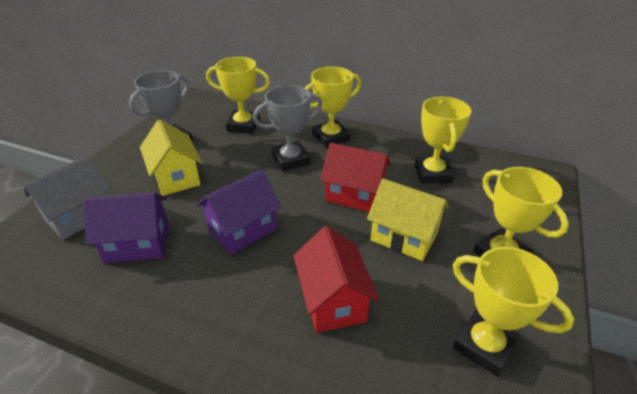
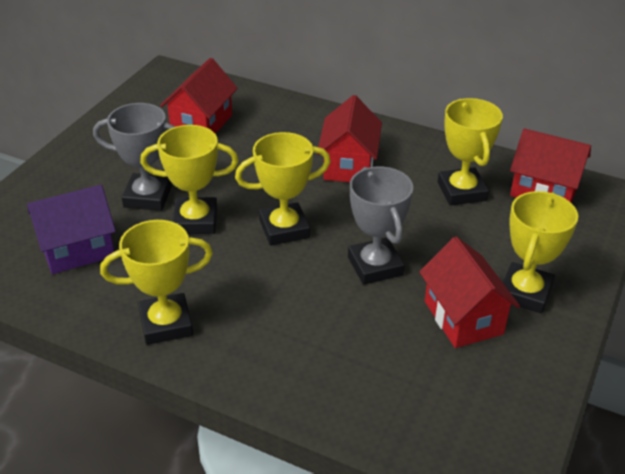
grey house: [23,156,111,240] = 1 -> none = 0
purple house: [83,193,169,263] [197,169,281,255] = 2 -> [27,185,116,274] = 1
red house: [294,226,379,333] [320,143,391,212] = 2 -> [160,58,238,134] [317,95,382,182] [419,236,520,348] [510,128,591,203] = 4
yellow house: [140,120,202,196] [367,179,449,261] = 2 -> none = 0

